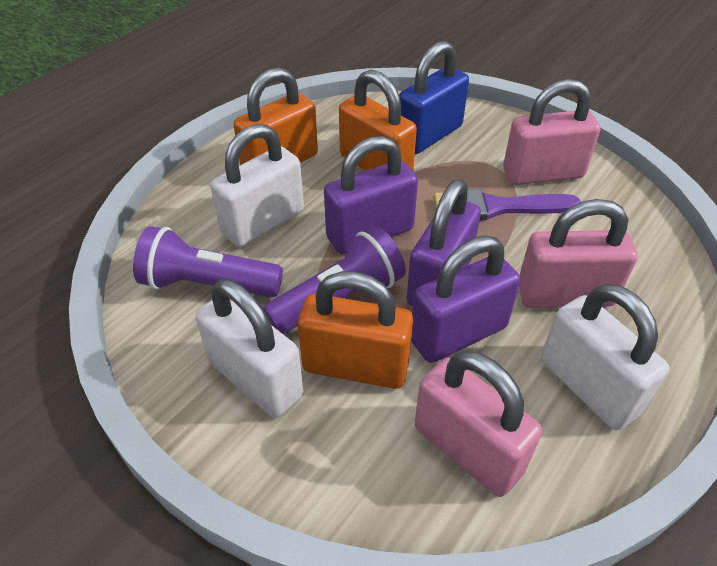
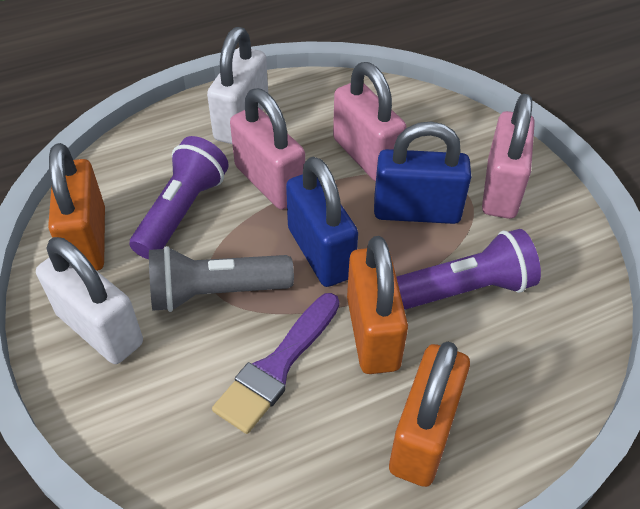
blue padlock: [399,41,469,154] = 1 -> [286,157,358,287] [374,121,471,224] = 2
grey flashlight: none = 0 -> [149,246,294,312] = 1
purple padlock: [324,136,418,254] [407,179,481,306] [411,236,520,363] = 3 -> none = 0
white padlock: [195,279,303,418] [210,124,304,247] [541,284,670,430] = 3 -> [36,237,143,364] [207,27,268,144] = 2

